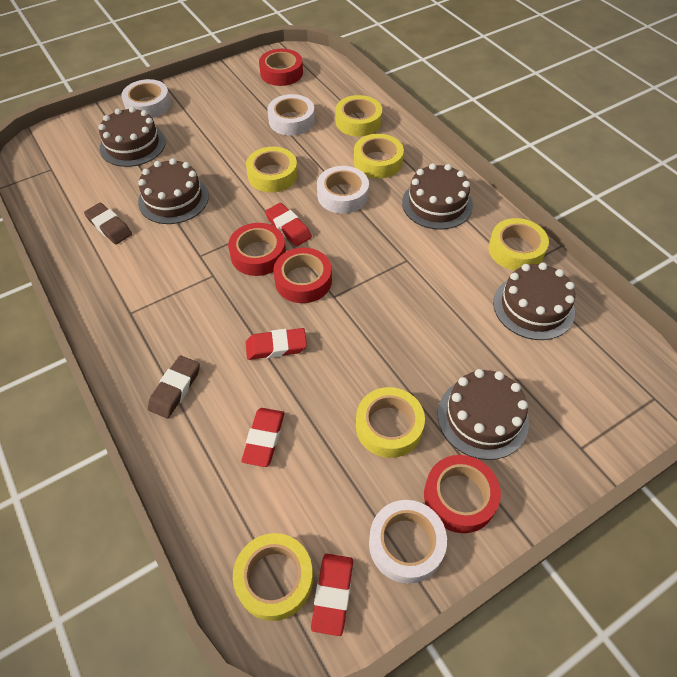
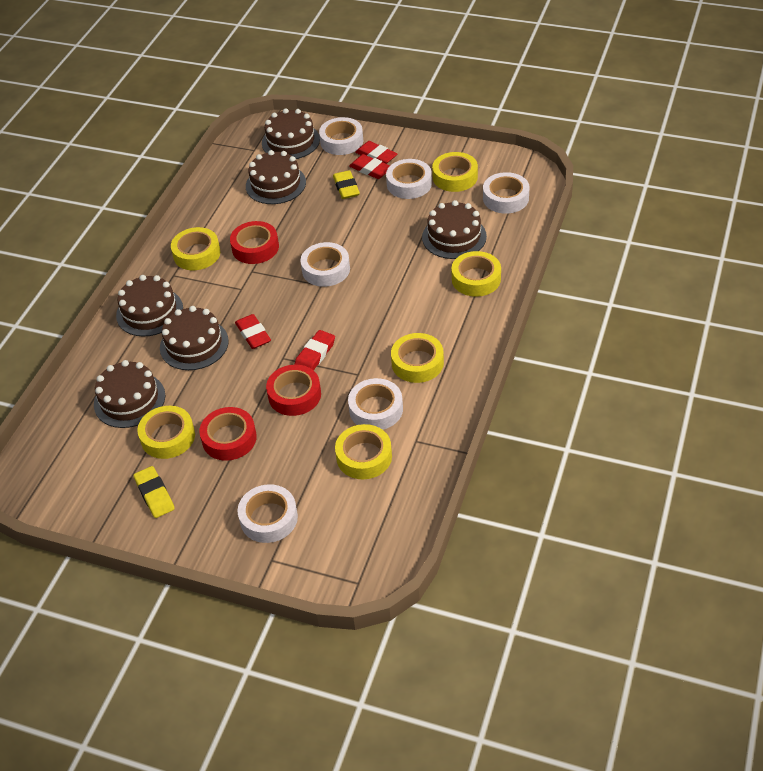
brown cake: [98,107,166,167] [138,158,209,224] [402,163,473,230] [438,369,529,460] [493,263,575,340] = 5 -> [94,360,165,428] [116,275,183,336] [160,306,229,370] [246,150,306,204] [262,108,320,159] [422,200,487,259] = 6
brown eraser: [84,203,132,244] [148,355,200,418] = 2 -> none = 0
red tape: [228,223,286,276] [259,49,303,86] [273,248,332,303] [424,455,501,533] = 4 -> [199,407,257,461] [230,221,279,264] [266,365,321,416] = 3
white tape: [121,79,171,118] [267,94,315,136] [317,166,369,214] [369,500,447,584] = 4 -> [238,484,298,543] [300,242,350,287] [319,117,363,155] [348,378,403,430] [386,159,432,199] [483,172,530,214] = 6
yellow eraser: none = 0 -> [134,466,175,518] [333,170,360,199] = 2

